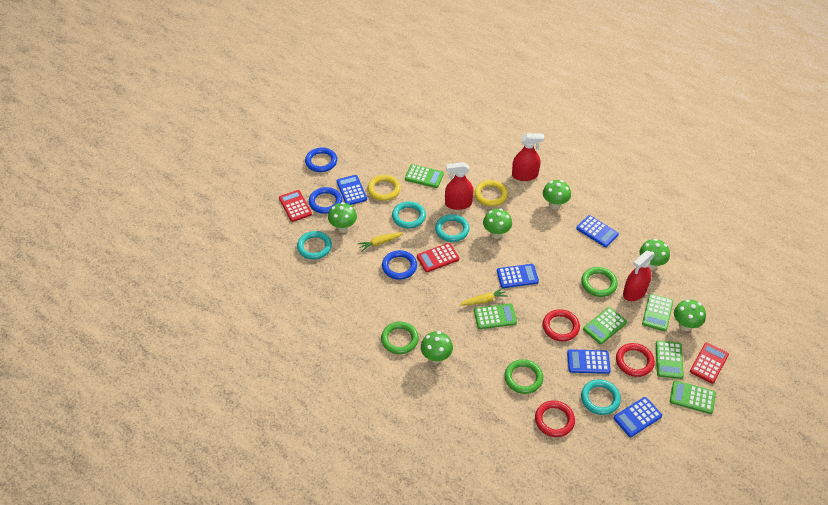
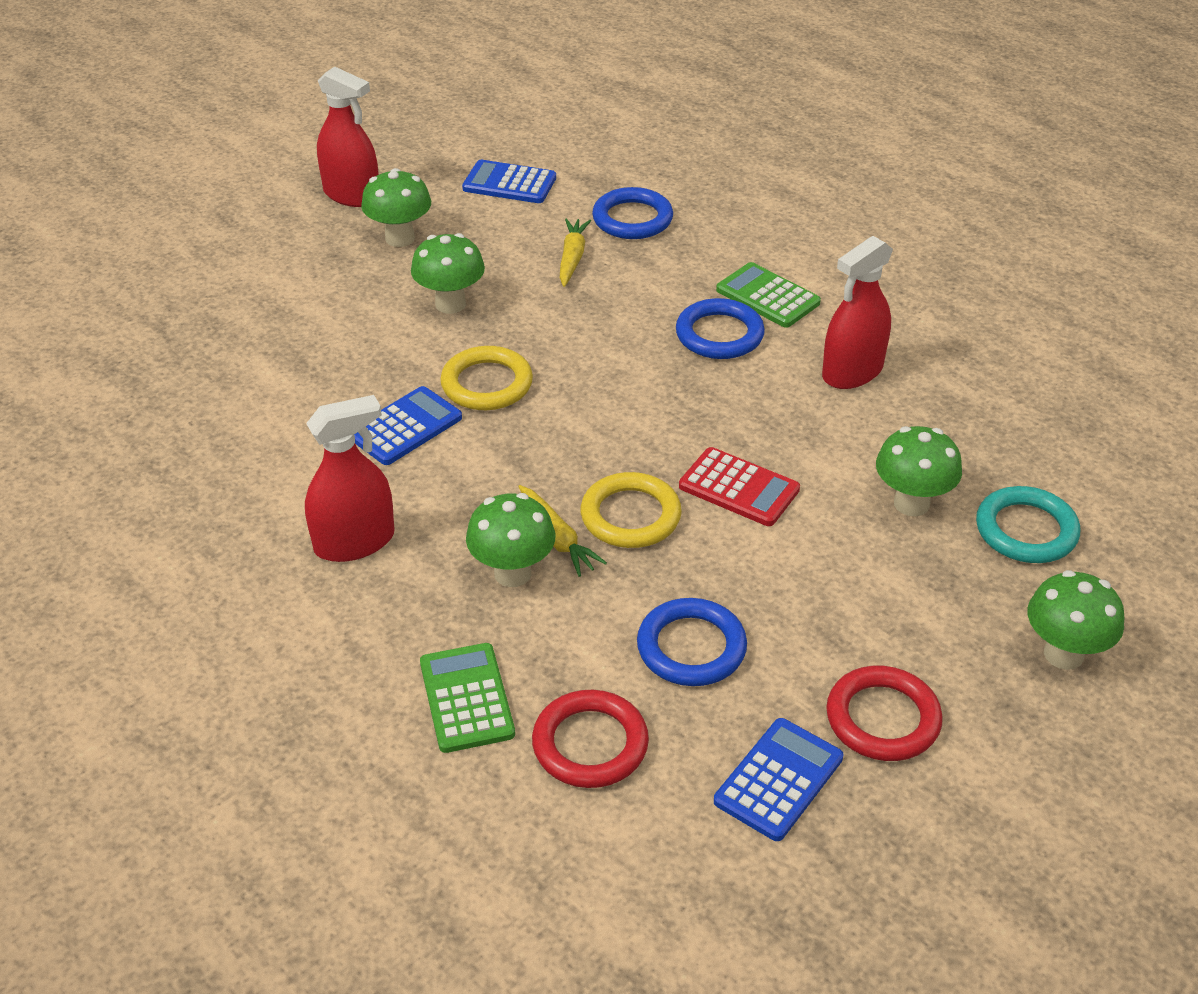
blue calculator: [336,175,367,205] [497,264,539,288] [567,349,611,374] [576,215,619,247] [614,397,662,437] = 5 -> [354,386,462,465] [462,160,556,203] [714,718,843,841] = 3
green calculator: [405,164,444,188] [474,303,517,329] [583,307,627,344] [642,294,673,331] [656,341,684,379] [670,380,716,414] = 6 -> [420,643,515,753] [716,262,821,328] = 2
green mushroom: [328,202,357,233] [421,331,453,364] [483,209,512,239] [543,180,571,210] [640,239,670,270] [674,299,706,331] = 6 -> [361,168,431,247] [411,233,485,314] [466,493,556,587] [876,426,962,516] [1028,570,1124,670] = 5
green ring: [381,322,419,354] [504,359,543,394] [581,267,618,297] = 3 -> none = 0
red calculator: [279,190,312,222] [417,243,459,272] [690,342,729,384] = 3 -> [679,447,800,526] = 1
red ring: [535,400,575,437] [543,309,580,341] [616,343,655,377] = 3 -> [532,690,649,788] [826,666,943,761] = 2
turquoise ring: [297,231,332,259] [392,201,426,228] [435,214,469,242] [581,379,621,415] = 4 -> [976,486,1080,563] = 1

